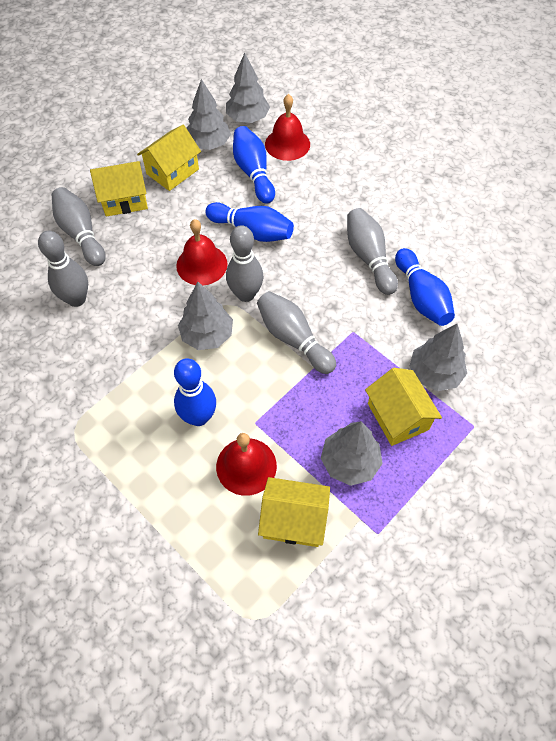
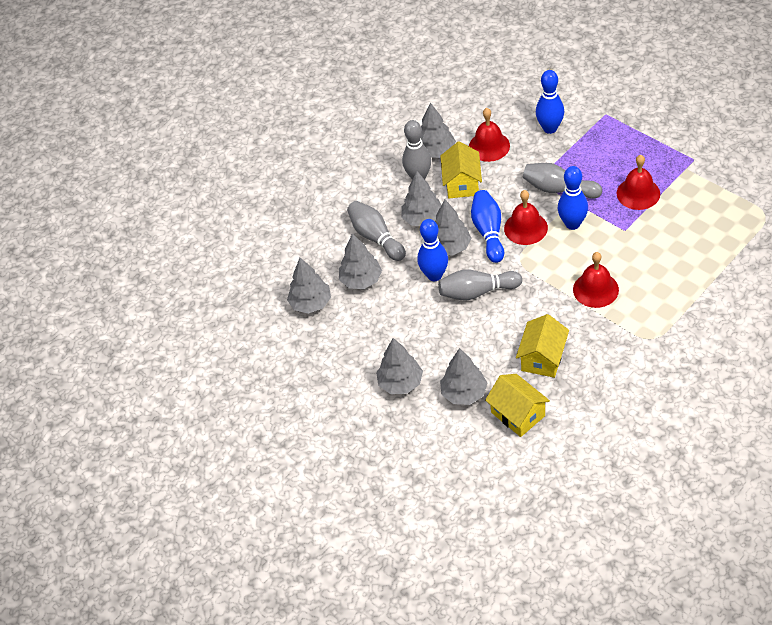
grey bowling pin: [38,231,88,307] [52,187,106,266] [226,225,263,302] [257,291,336,374] [347,208,398,295] = 5 -> [347,201,406,261] [402,120,431,179] [438,269,522,300] [523,163,602,199] = 4
grey tree: [178,282,233,350] [187,79,231,150] [226,53,270,123] [321,421,383,486] [409,324,467,391] = 5 -> [287,258,331,314] [339,233,382,289] [376,338,423,394] [402,171,441,226] [420,102,456,158] [435,200,471,256] [440,348,487,405] = 7
red bell: [176,219,228,286] [216,433,277,496] [265,94,310,161] = 3 -> [469,108,510,162] [504,190,548,245] [573,252,619,308] [617,155,660,210] = 4
yellow house: [90,161,148,217] [137,125,201,191] [258,477,330,547] [365,368,442,446] = 4 -> [440,141,482,198] [485,374,550,437] [516,314,569,378] = 3

